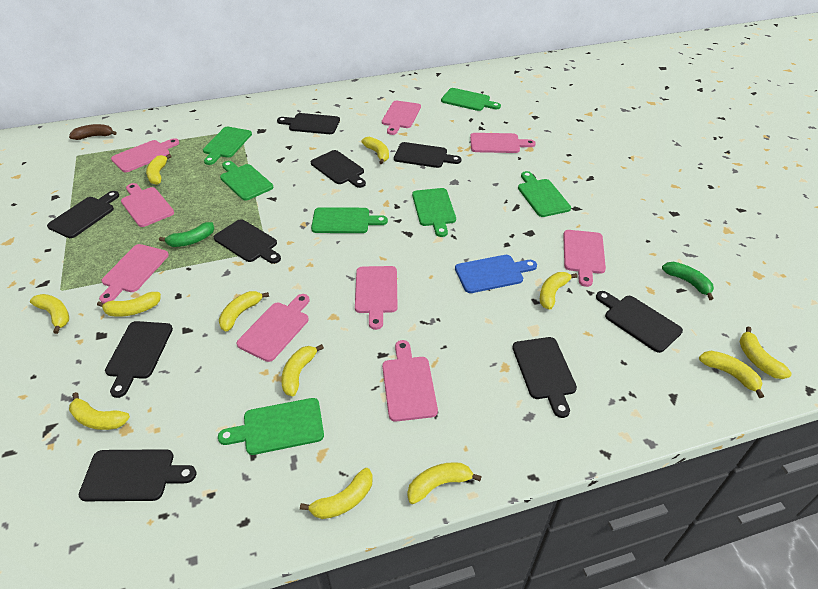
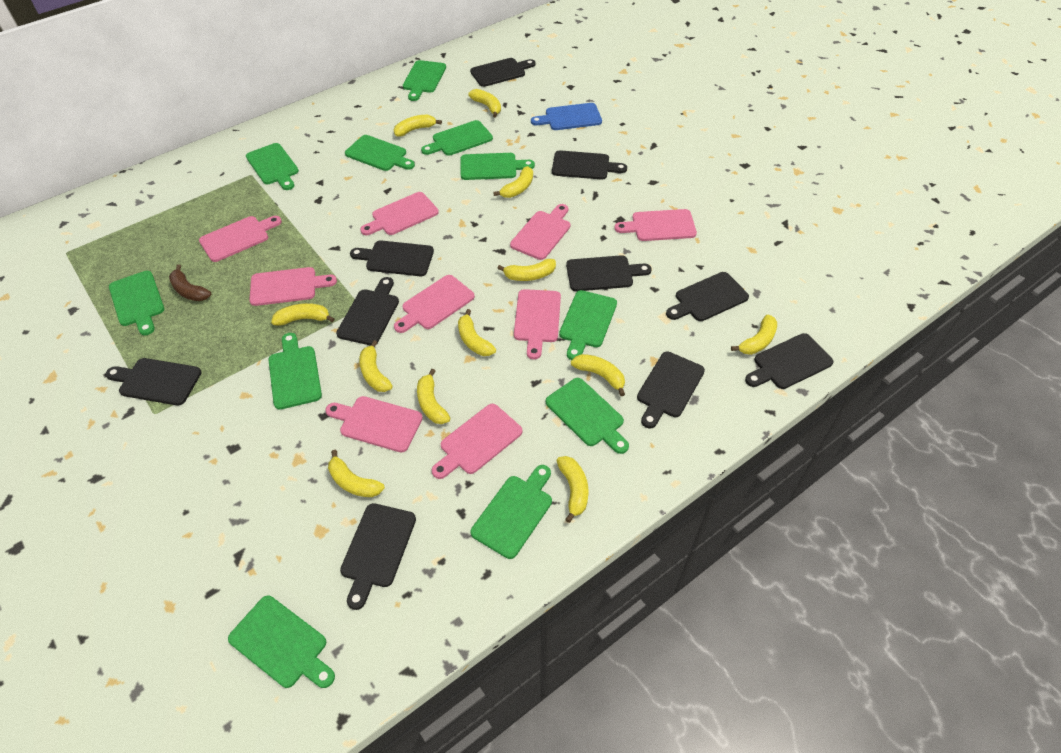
black cutting board: [47,191,119,238] [79,449,196,501] [105,321,173,398] [214,219,281,264] [277,113,340,134] [311,150,366,188] [394,142,461,168] [512,337,577,418] [596,291,683,353] = 9 -> [105,358,202,405] [336,277,399,346] [340,503,416,610] [350,240,434,276] [470,58,536,87] [552,150,627,180] [566,255,652,291] [637,351,705,428] [666,272,749,321] [745,333,833,389] = 10
green banana: [159,222,214,247] [662,262,714,300] = 2 -> none = 0
green cutting board: [203,127,252,165] [218,398,324,455] [220,161,273,201] [311,207,388,233] [412,188,456,237] [441,88,501,111] [518,171,571,217] = 7 -> [109,271,164,336] [228,596,335,688] [246,143,299,190] [268,333,322,410] [345,135,415,171] [403,60,446,101] [421,120,493,156] [461,153,535,180] [471,465,552,559] [546,378,629,454] [559,290,617,360] = 11

